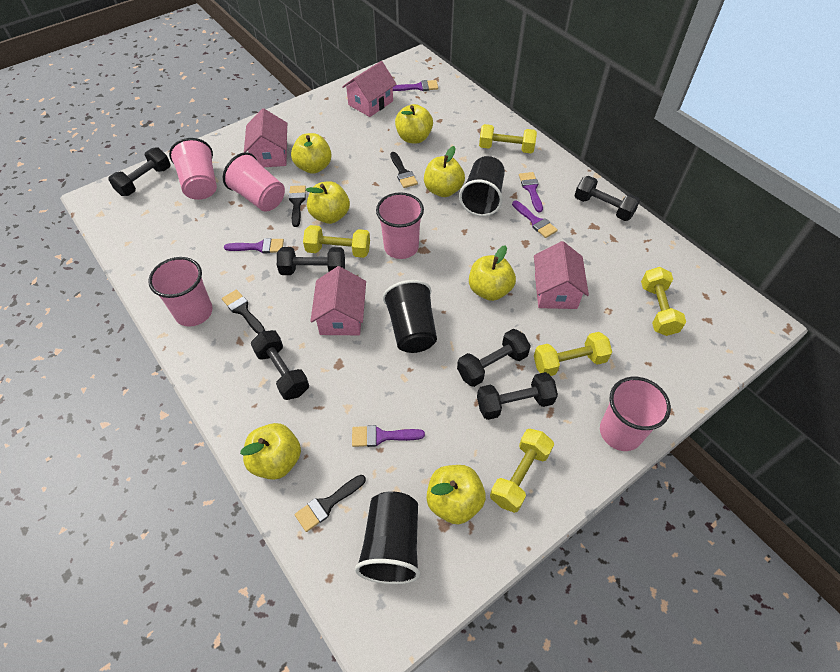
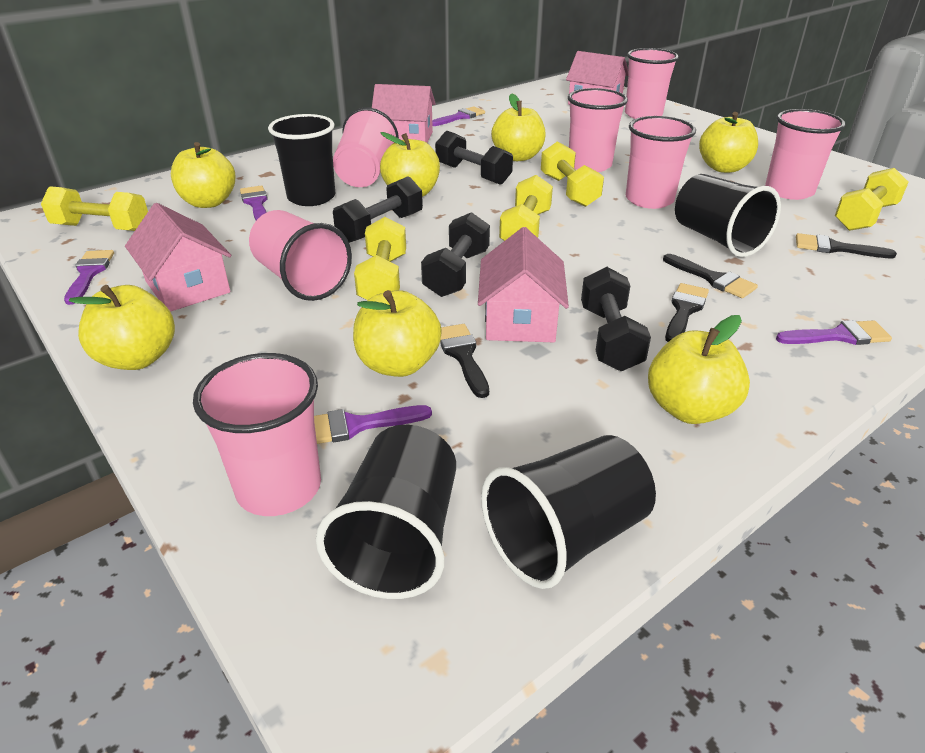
black cup: [355,491,420,584] [383,280,437,353] [459,156,505,216] = 3 -> [268,114,335,206] [316,425,456,599] [481,435,656,589] [675,174,781,257] = 4
black dumbbell: [108,147,171,196] [251,330,309,400] [277,247,345,275] [457,329,531,387] [477,372,558,420] [574,176,640,221] = 6 -> [333,176,423,243] [421,212,490,297] [435,131,513,185] [581,267,651,371] = 4
pink cup: [148,257,213,327] [169,138,217,200] [223,152,285,212] [376,192,424,259] [600,377,671,451] = 5 -> [193,353,321,516] [249,210,352,301] [333,107,399,187] [568,88,628,172] [625,48,679,119] [626,116,696,209] [765,109,846,200] = 7

